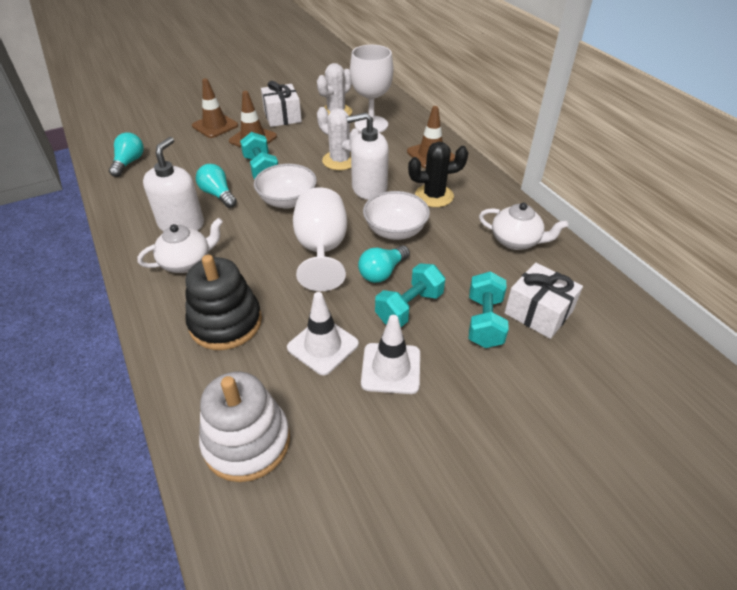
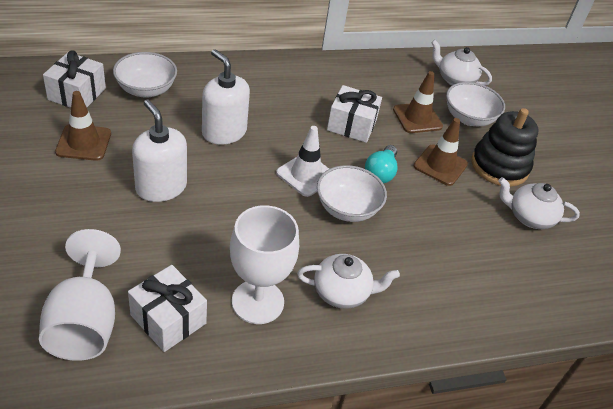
black cactus: [408,142,468,207] = 1 -> none = 0
turquoise dumbbell: [240,132,278,179] [375,263,445,327] [469,271,509,348] = 3 -> none = 0
turquoise light bulb: [109,132,144,177] [196,164,237,208] [358,245,410,283] = 3 -> [365,145,397,183] = 1
white bowl: [254,164,317,209] [363,191,430,240] = 2 -> [113,52,177,98] [317,165,387,222] [446,82,505,126] = 3
white cactus: [317,63,352,116] [317,107,359,170] = 2 -> none = 0
white gift: [261,81,302,127] [504,262,583,339] = 2 -> [43,50,106,108] [128,265,207,352] [327,85,382,143] = 3
white stacking toy: [199,372,290,482] = 1 -> none = 0
white teapot: [137,218,223,273] [479,202,568,250] = 2 -> [297,254,400,309] [431,40,492,86] [498,177,580,229] = 3
white traffic cone: [287,292,359,375] [361,315,420,394] = 2 -> [276,126,329,197] = 1

